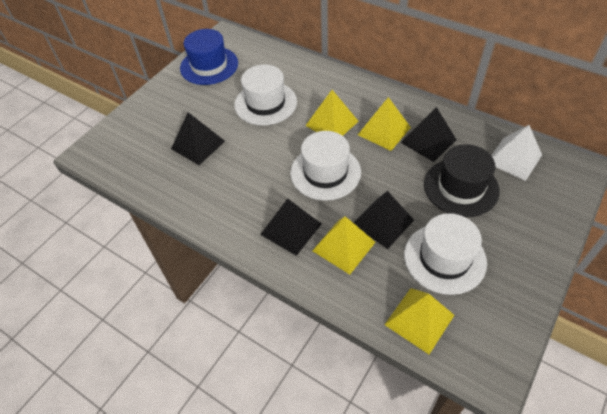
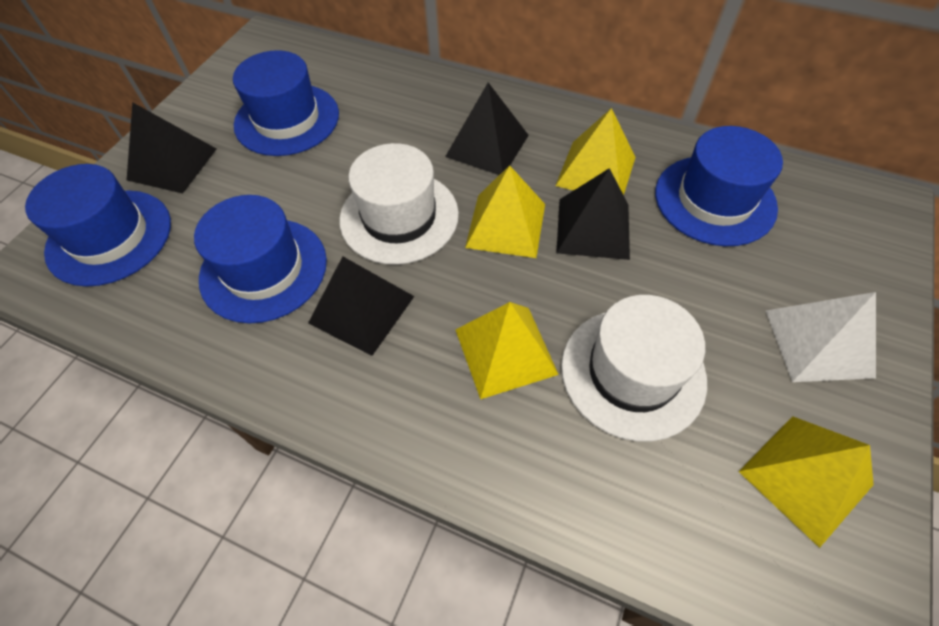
black hat: [424,144,500,217] = 1 -> none = 0
blue hat: [180,29,238,85] = 1 -> [25,164,171,287] [194,195,327,323] [233,50,339,156] [655,126,783,246] = 4
white hat: [234,64,297,126] [290,131,361,201] [404,213,487,295] = 3 -> [339,143,459,265] [561,295,707,442] = 2

